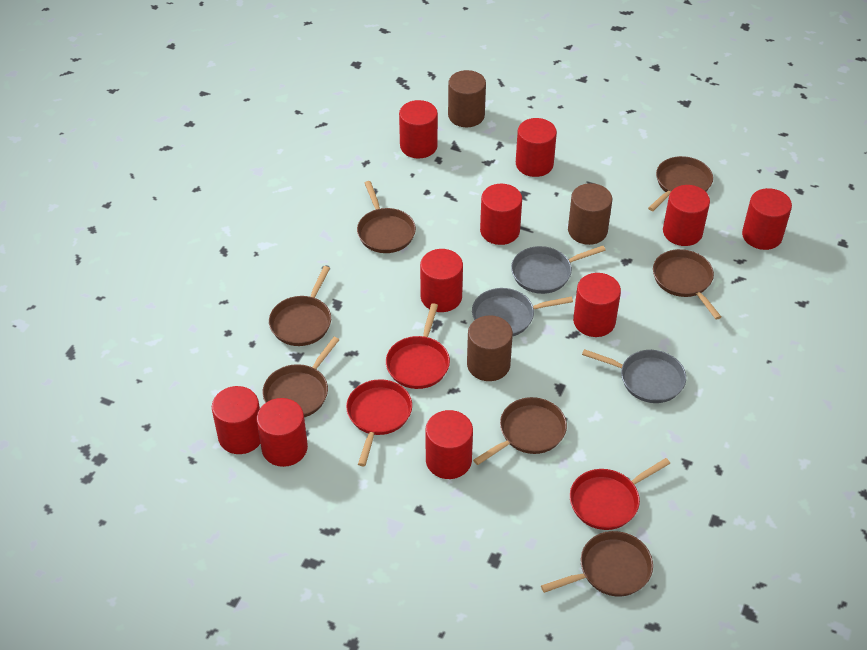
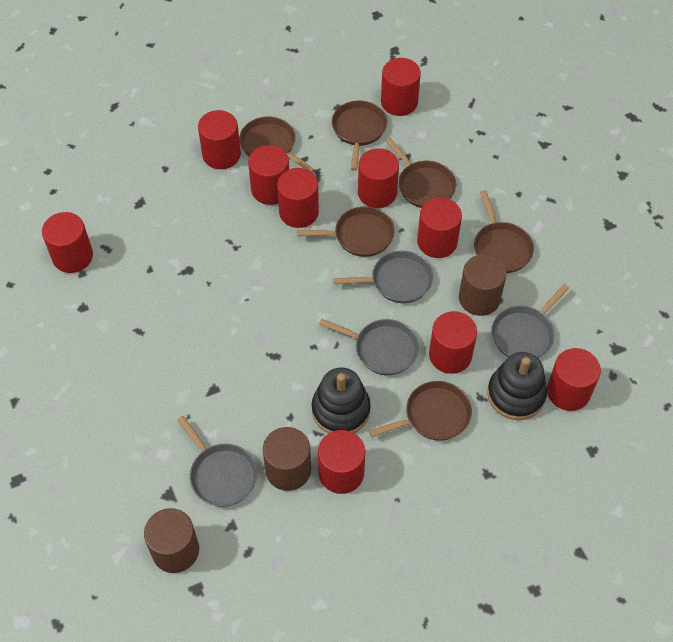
black stacking toy: none = 0 -> [312,367,371,433] [487,352,547,420] = 2
brown pan: [263,337,339,417] [269,266,331,346] [357,181,416,253] [473,397,567,465] [541,531,653,597] [648,156,713,211] [653,249,721,320] = 7 -> [239,116,315,173] [297,206,395,257] [332,100,387,171] [369,381,472,441] [386,138,456,208] [474,190,534,273] = 6
grey pan: [472,288,573,336] [511,246,606,294] [582,349,686,403] = 3 -> [177,416,257,507] [319,319,419,375] [333,251,433,303] [491,284,569,358] = 4
red pan: [346,379,412,466] [386,303,450,389] [570,458,670,530] = 3 -> none = 0

